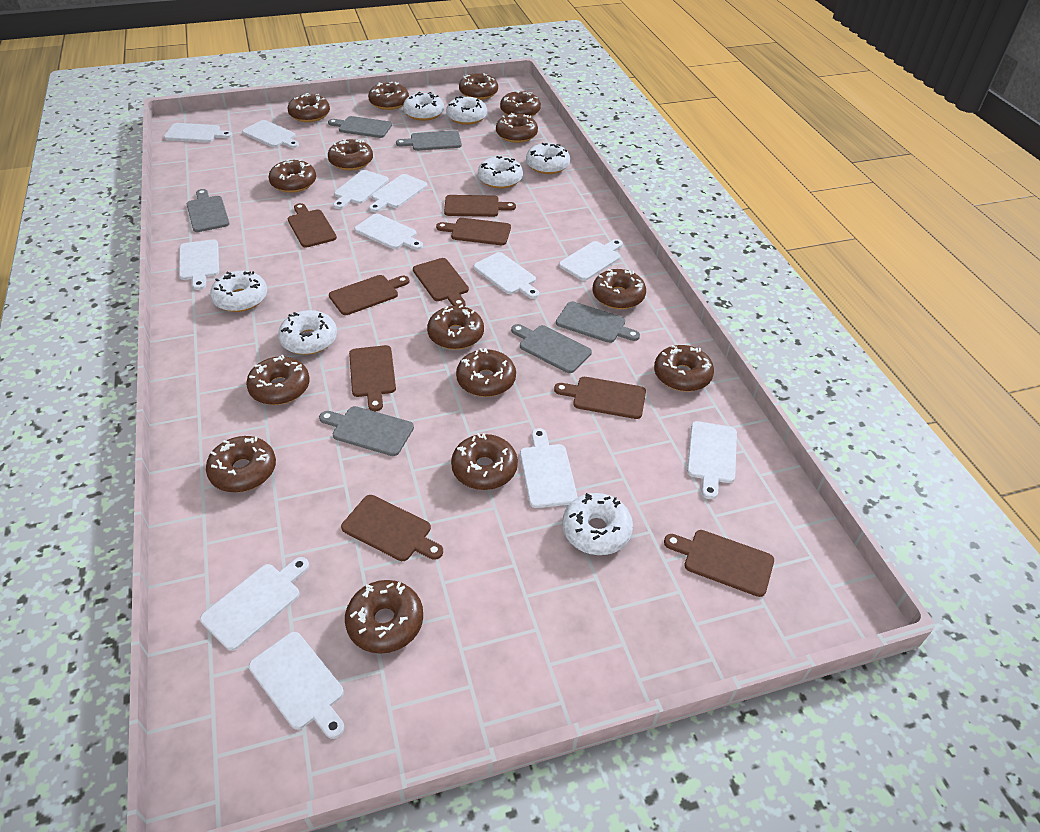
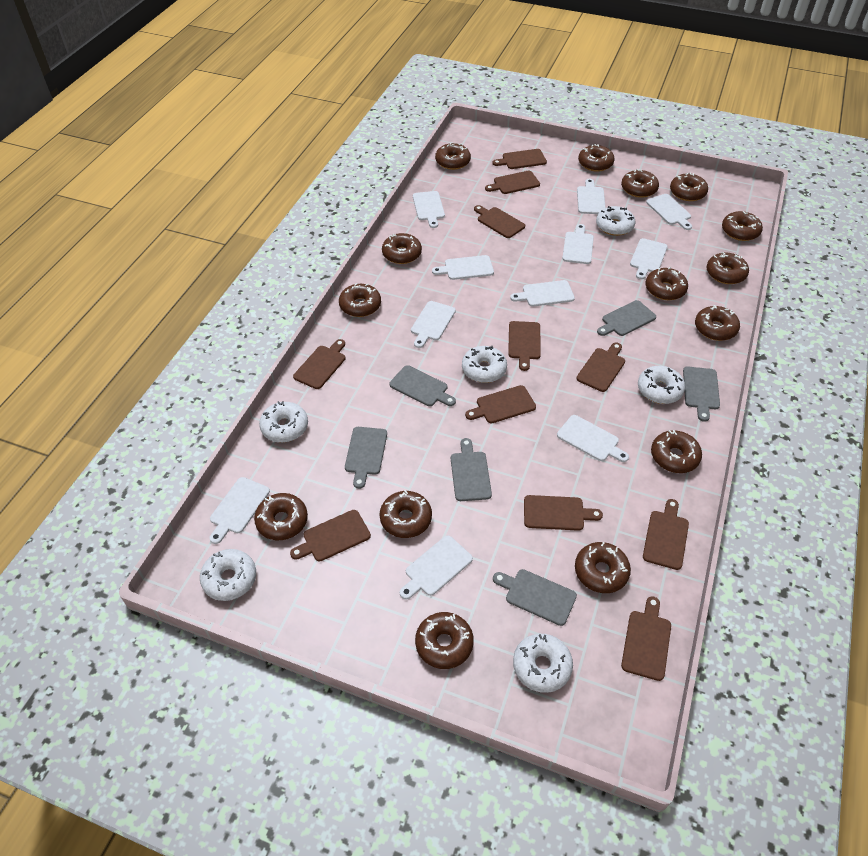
brown cutting board: [288,203,337,248] [329,275,410,315] [341,495,443,561] [349,345,396,411] [413,258,469,307] [436,218,511,245] [444,195,516,217] [554,377,646,419] [664,530,774,597] = 9 -> [290,510,371,561] [293,339,345,389] [465,385,536,423] [474,205,525,238] [485,171,540,194] [493,149,547,169] [508,321,541,371] [524,495,603,531] [576,342,625,392] [621,596,671,681] [643,499,689,570] = 11
white cutting board: [164,123,232,143] [179,239,219,290] [200,557,309,651] [242,120,299,148] [249,632,344,739] [333,170,389,209] [355,214,423,250] [369,174,427,212] [474,252,539,299] [520,428,578,508] [559,239,623,281] [687,421,737,499] = 12 -> [209,477,270,544] [400,535,473,599] [411,301,456,348] [413,191,445,228] [432,255,494,280] [510,280,575,307] [557,415,629,462] [562,224,594,264] [577,179,606,214] [630,238,668,279] [646,194,692,230] = 11
white donut: [210,271,267,312] [278,310,337,355] [403,92,444,121] [446,96,487,125] [478,156,523,189] [526,143,570,174] [562,493,633,555] = 7 -> [200,549,256,601] [259,401,308,442] [462,346,507,383] [513,634,573,693] [596,206,635,236] [638,366,685,404] = 6

